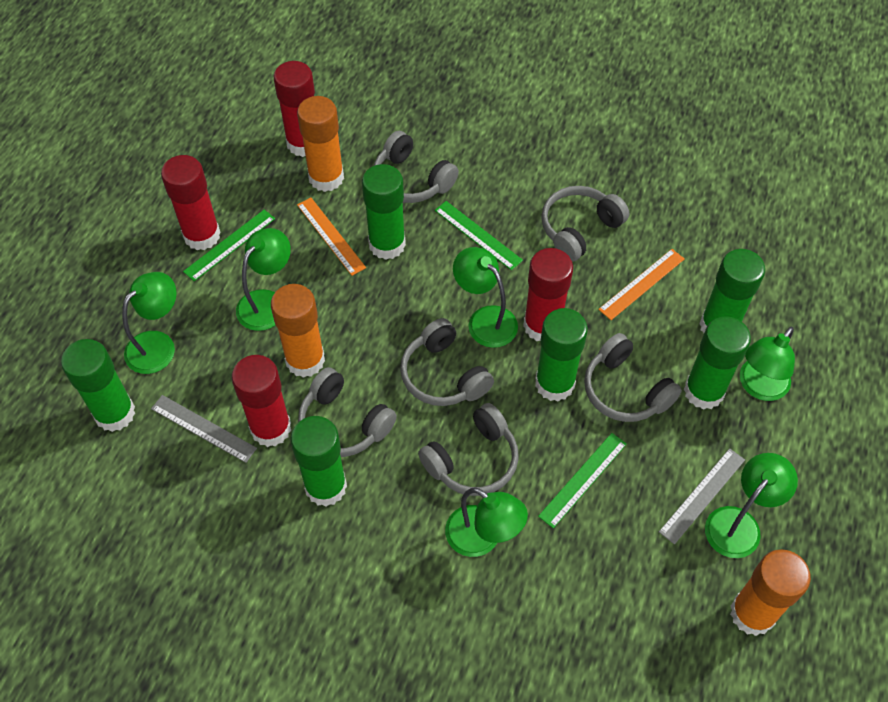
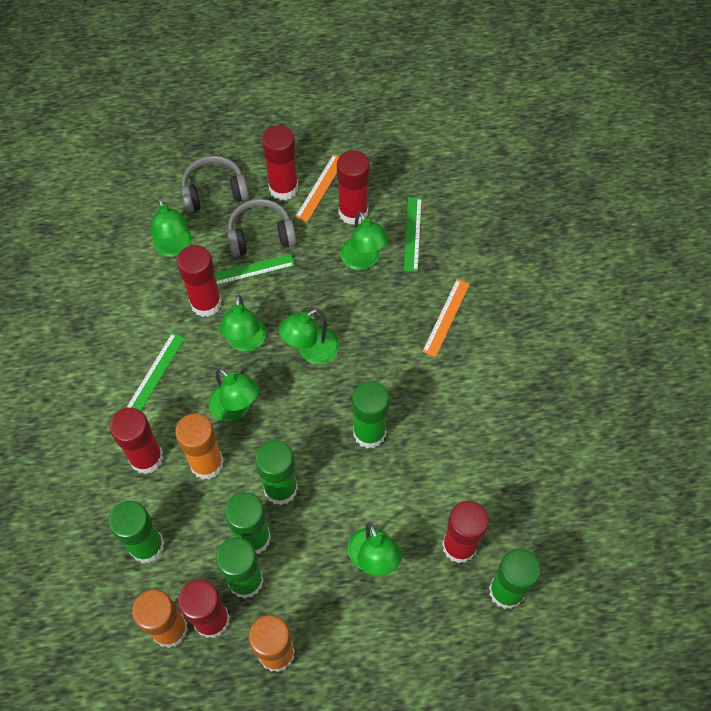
grey headphones: [298,367,397,457] [374,131,459,203] [400,318,494,406] [418,403,519,496] [541,186,629,262] [584,333,682,422] = 6 -> [181,156,249,212] [228,199,296,257] = 2
grey ruler: [151,395,257,463] [659,448,745,544] = 2 -> none = 0
red glue stick: [161,155,221,250] [232,355,291,447] [274,61,315,157] [523,248,573,341] = 4 -> [110,408,163,474] [177,245,222,317] [178,579,230,638] [262,125,298,200] [337,150,370,225] [442,501,489,563] = 6

